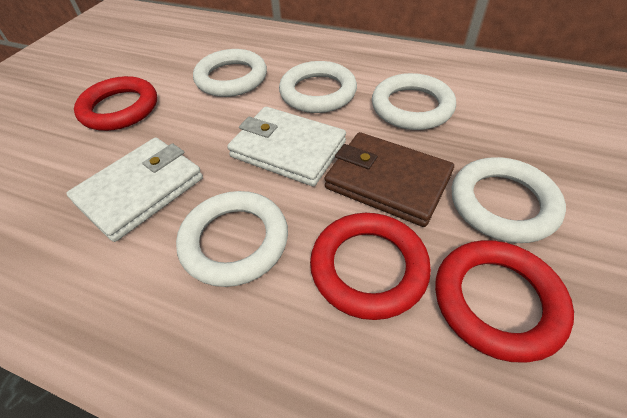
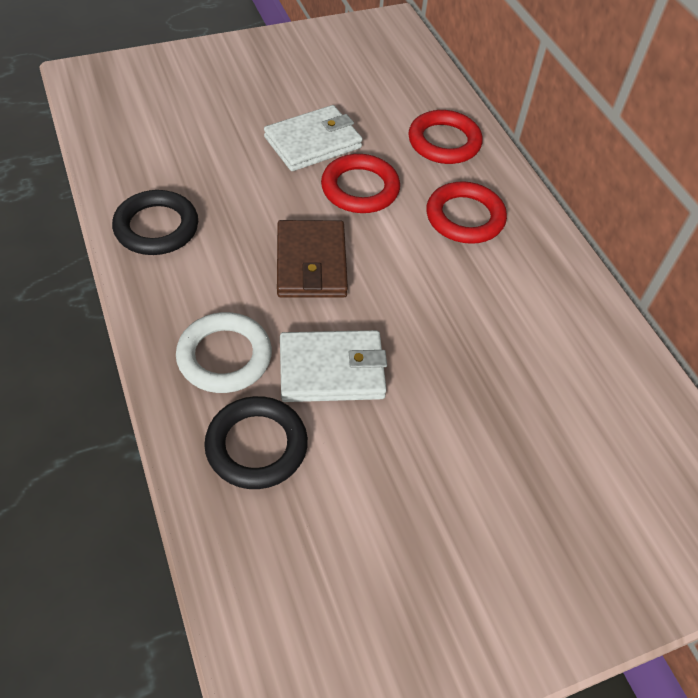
black ring: none = 0 -> [112,190,198,255] [204,396,308,489] = 2
white ring: [176,191,288,287] [193,49,267,97] [279,61,357,113] [372,73,456,130] [452,157,566,243] = 5 -> [176,312,272,393] = 1

